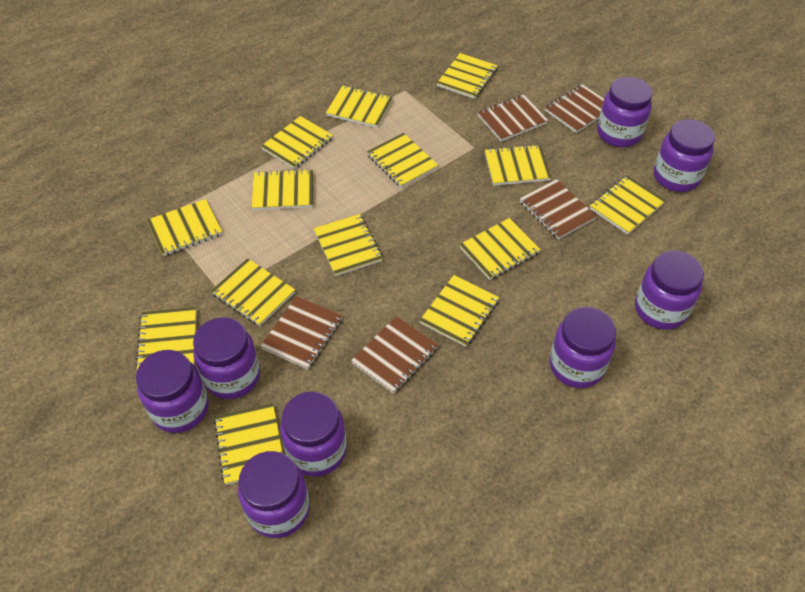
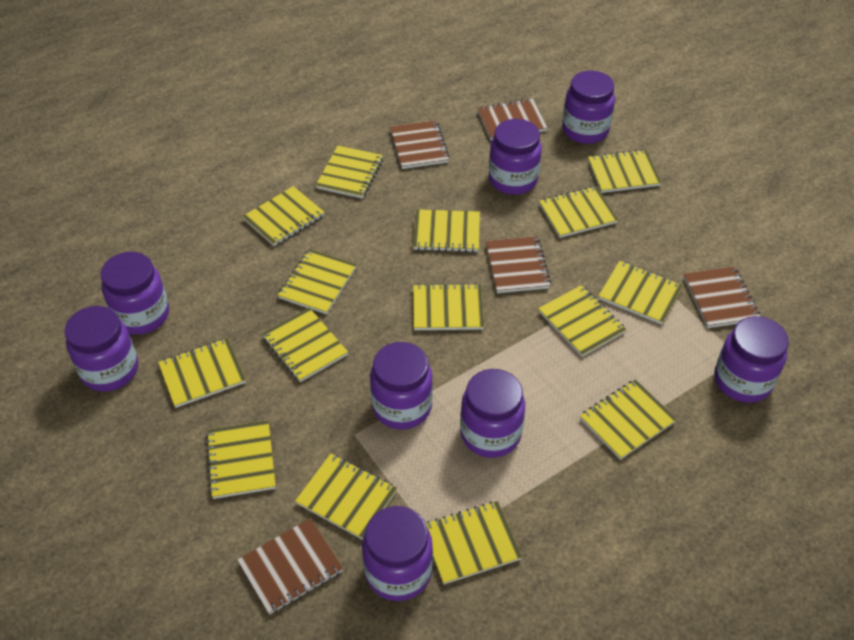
yellow notebook: [135,307,197,369] [147,199,223,256] [211,258,295,326] [214,403,283,485] [251,169,313,210] [261,116,333,169] [313,214,383,276] [326,85,393,128] [367,133,439,188] [419,275,499,347] [437,53,498,99] [459,218,541,280] [485,144,552,186] [590,175,666,235] = 14 -> [158,338,246,408] [206,420,276,499] [242,186,325,246] [262,308,348,382] [278,249,357,314] [295,454,397,540] [316,146,383,198] [413,209,480,252] [413,283,484,330] [426,501,522,584] [538,285,626,357] [539,186,619,238] [580,379,677,460] [588,149,662,193] [598,261,683,325] = 15

